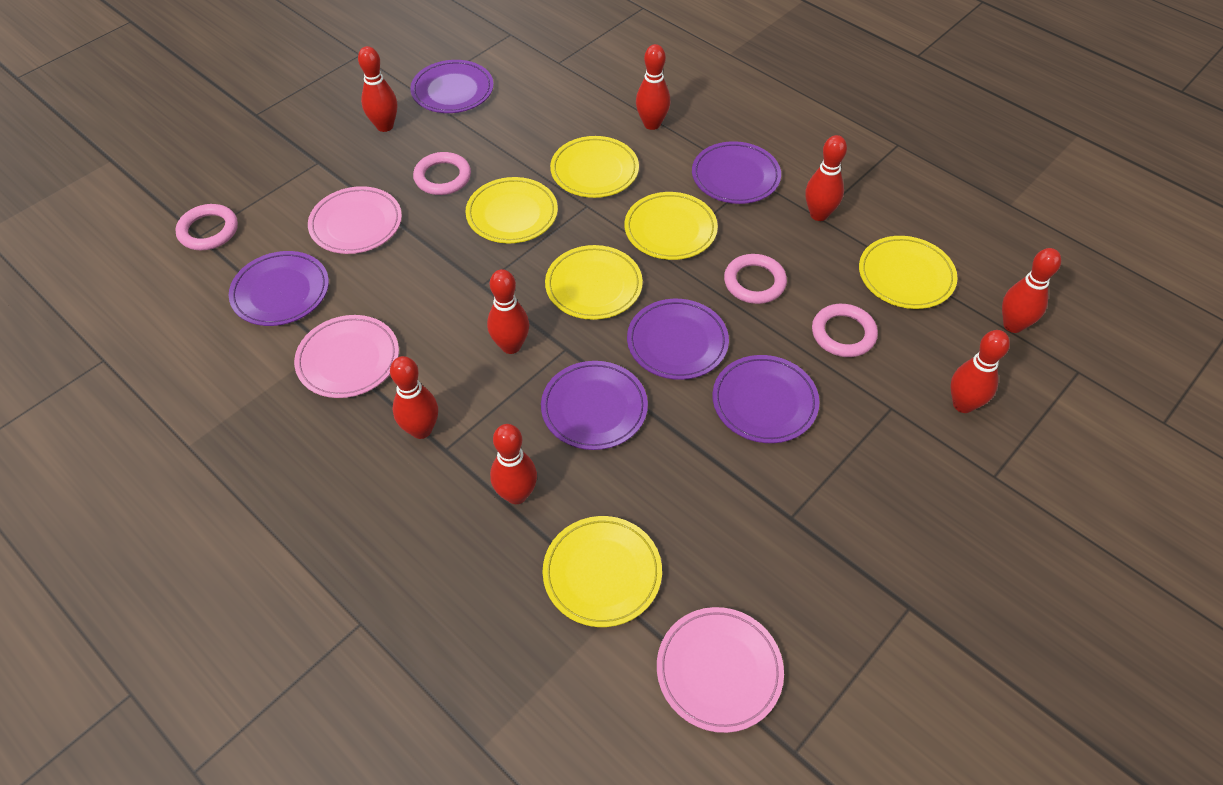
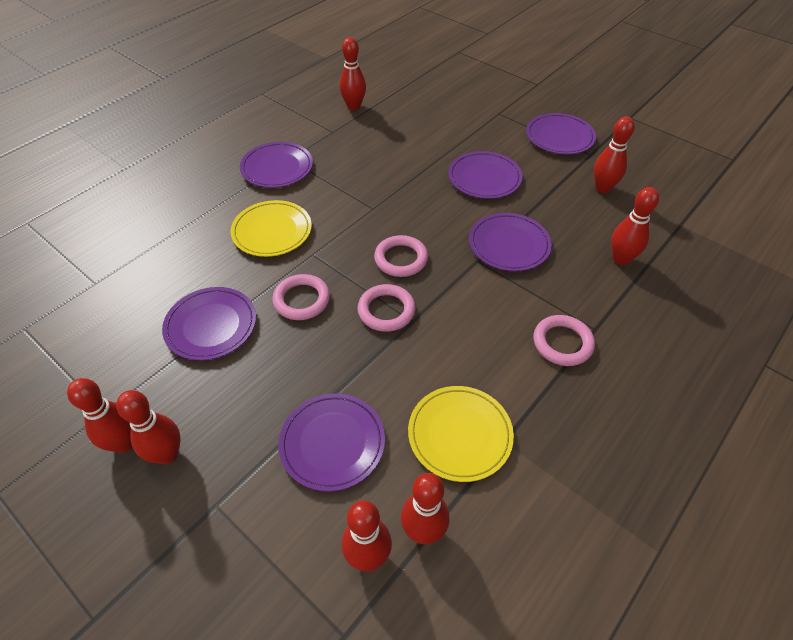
pink plate: [294,315,399,398] [308,186,402,254] [657,607,784,733] = 3 -> none = 0
red bowling pin: [358,46,397,132] [390,356,438,439] [487,269,529,354] [490,424,537,504] [636,44,671,130] [805,135,847,221] [951,330,1010,413] [1002,248,1061,333] = 8 -> [67,378,133,453] [116,390,181,464] [339,37,366,110] [341,500,392,571] [401,473,450,544] [594,116,635,193] [611,187,659,265] = 7
yellow plate: [465,177,558,243] [543,516,662,627] [545,245,643,320] [550,136,639,198] [624,192,718,260] [859,236,958,309] = 6 -> [230,200,312,257] [408,386,514,482] = 2

